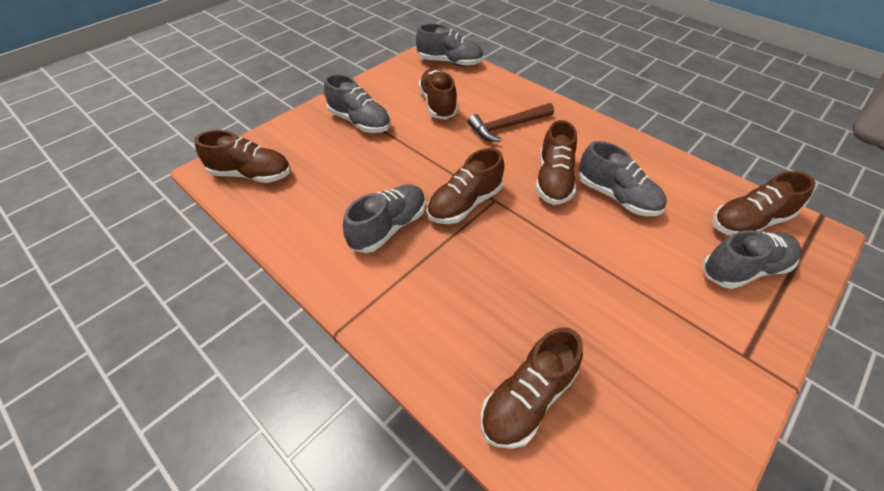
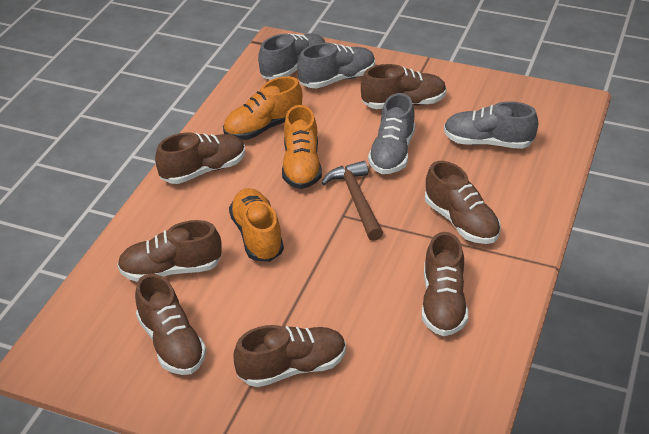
brown shoe: [194,130,291,183] [418,68,458,119] [427,148,504,224] [480,327,583,449] [536,120,577,205] [713,171,815,236] = 6 -> [117,220,222,282] [135,274,206,375] [155,133,245,184] [233,325,346,387] [361,64,447,109] [422,232,468,336] [425,161,501,244] = 7
grey shoe: [324,74,391,133] [343,185,426,253] [416,23,484,66] [579,141,667,216] [702,230,801,289] = 5 -> [258,33,325,80] [297,43,375,88] [368,93,415,174] [444,101,538,149] = 4
orange shoe: none = 0 -> [223,76,302,140] [229,188,284,262] [282,105,322,189] = 3

